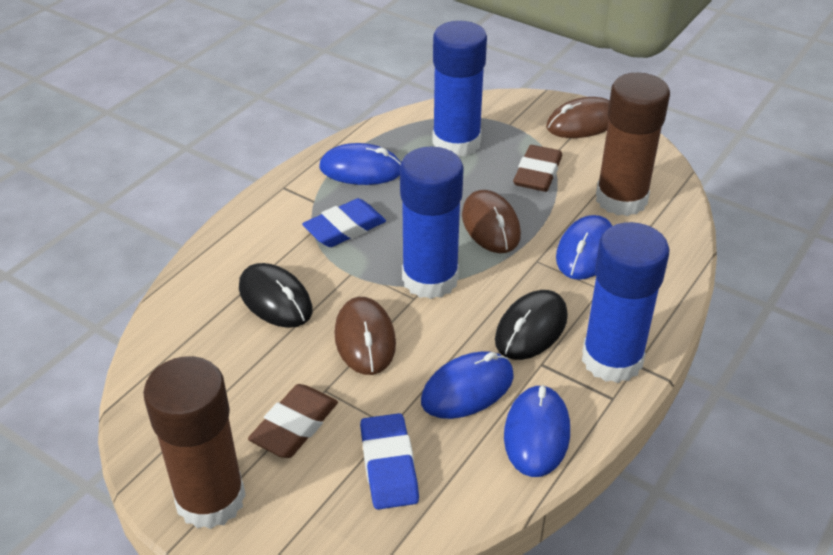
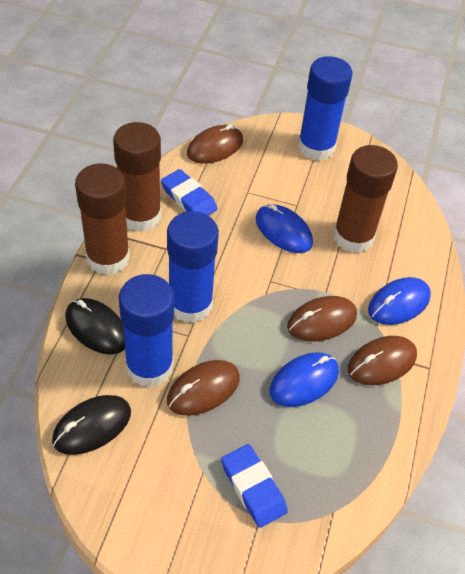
blue mouse: [319,143,401,185] [421,351,514,419] [504,385,570,477] [556,215,612,280] = 4 -> [256,204,313,253] [270,352,339,407] [368,277,431,325] = 3
brown eraser: [248,384,338,458] [513,145,562,192] = 2 -> none = 0
brown glue stick: [143,356,246,529] [596,73,670,216] = 2 -> [75,164,130,275] [113,122,161,232] [333,145,398,253] = 3
brown mouse: [335,297,396,375] [462,190,521,253] [546,97,609,138] = 3 -> [167,360,240,416] [187,124,243,164] [287,296,357,342] [348,336,417,385] = 4

